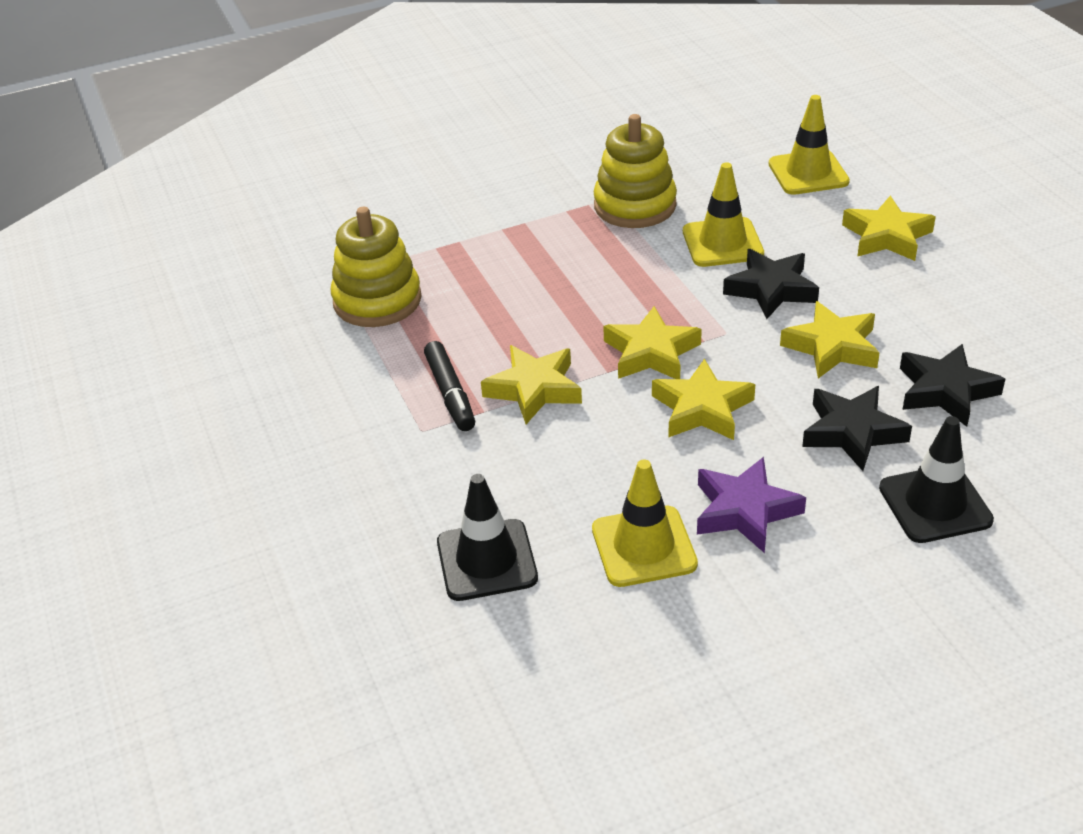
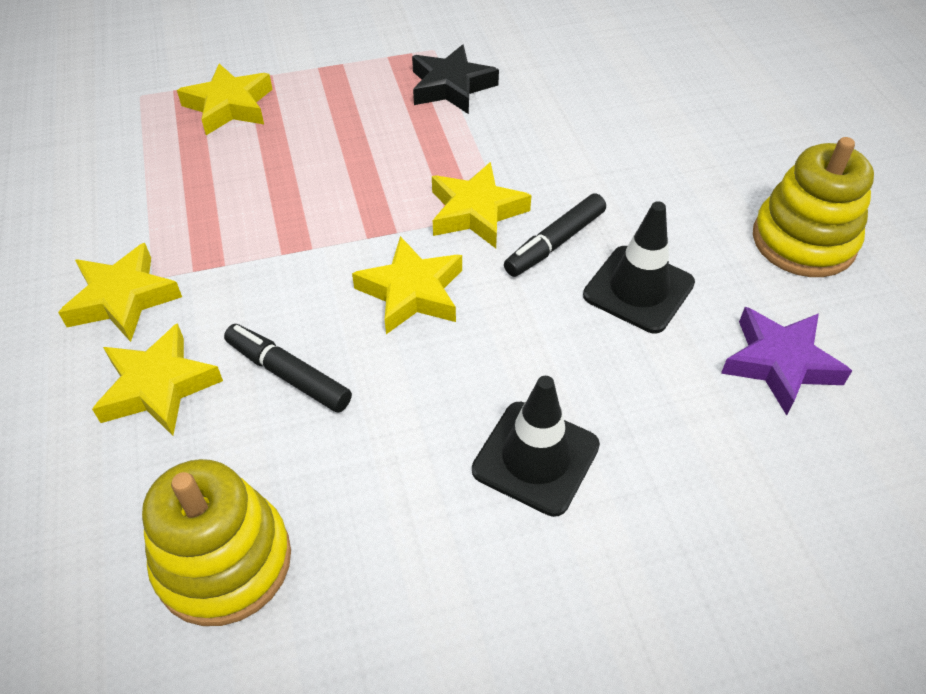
black marker: [424,341,475,431] = 1 -> [224,324,352,413] [504,193,606,277] = 2
black star: [723,249,819,319] [802,386,912,471] [900,344,1005,427] = 3 -> [412,45,499,114] = 1
yellow traffic cone: [592,460,698,587] [683,162,764,267] [769,95,850,195] = 3 -> none = 0

